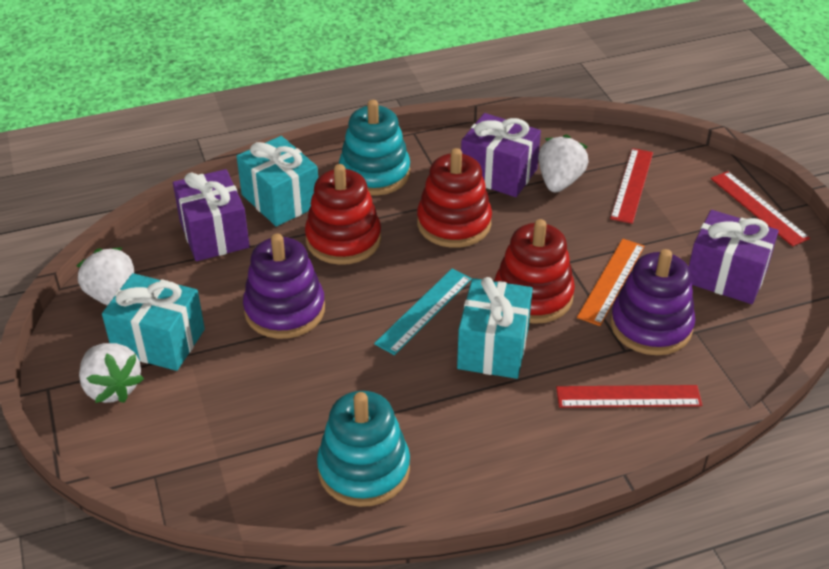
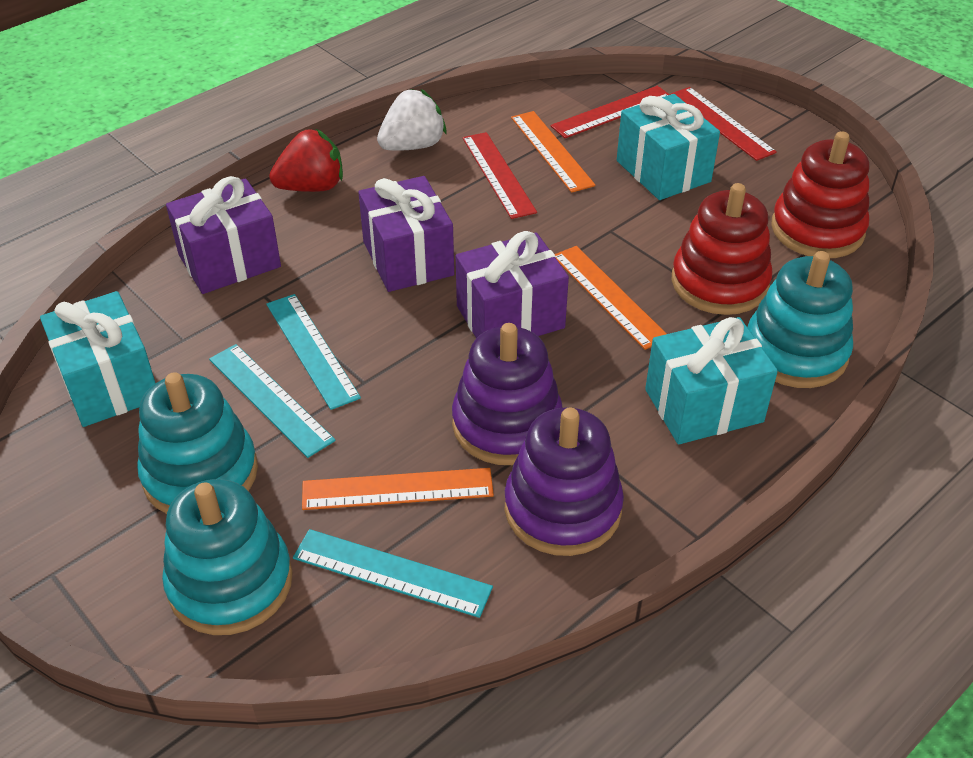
orange ruler: [577,239,645,326] = 1 -> [302,468,494,510] [511,111,596,193] [555,246,667,350] = 3
red stacking toy: [305,164,381,265] [417,148,492,248] [494,219,575,324] = 3 -> [672,183,772,315] [771,131,869,258] = 2
red strawberry: none = 0 -> [269,128,343,192] = 1
turquoise ruler: [374,269,472,355] = 1 -> [209,344,336,458] [266,294,361,410] [293,529,493,618] = 3
turquoise stacking toy: [317,391,410,507] [339,100,410,195] = 2 -> [137,372,258,514] [162,479,293,635] [747,251,853,388] = 3
white strawberry: [77,247,134,306] [79,343,144,403] [538,134,589,192] = 3 -> [377,89,447,151] = 1

